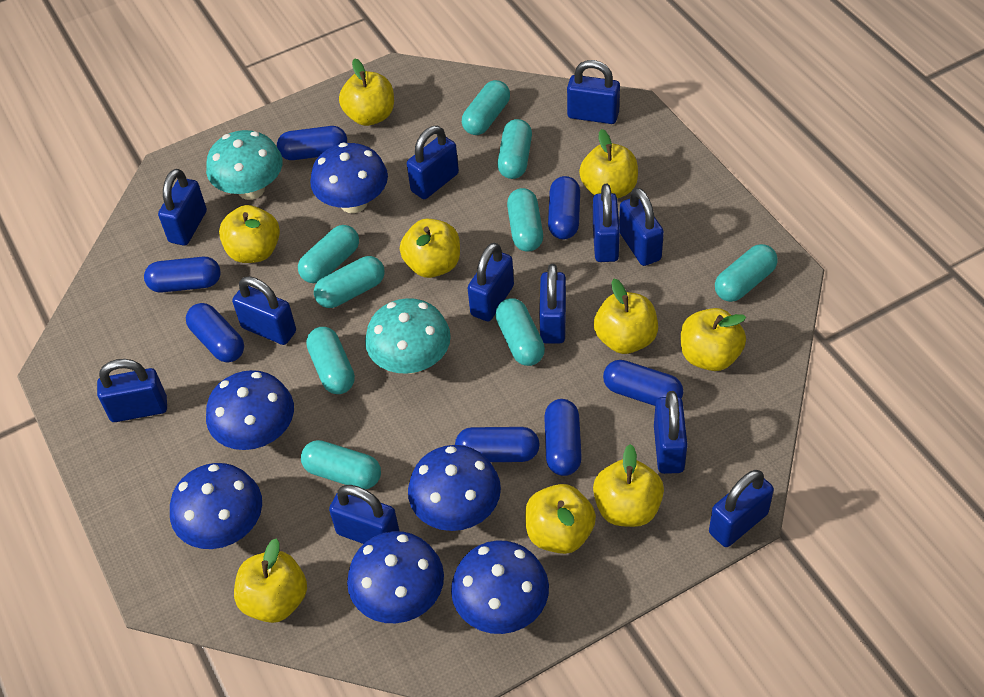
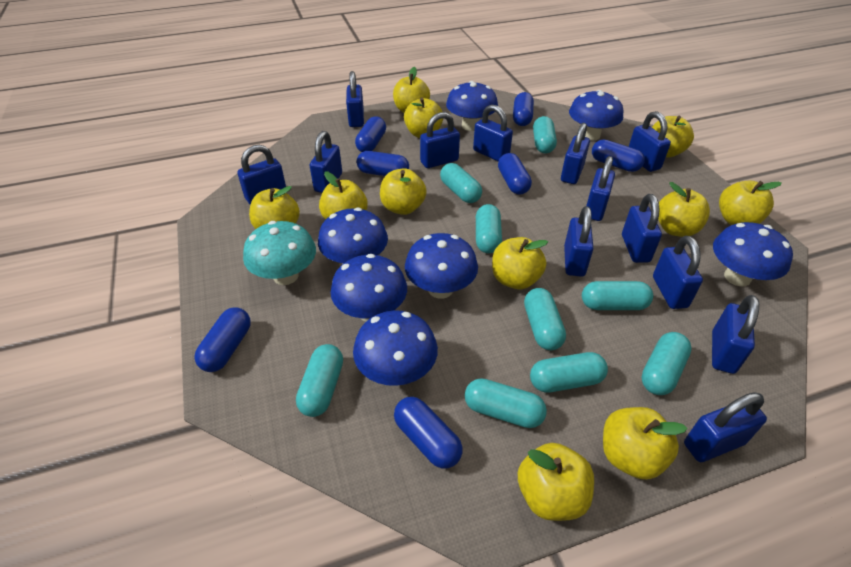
blue mushroom: [170,463,262,549] [206,370,294,450] [310,143,388,213] [347,531,444,623] [408,445,501,531] [451,540,549,634] = 6 -> [318,208,388,263] [330,254,407,321] [353,310,438,386] [405,233,478,299] [446,81,498,131] [569,90,623,141] [713,222,793,286] = 7
blue padlock: [97,359,167,422] [158,169,207,246] [232,276,296,345] [329,485,399,544] [407,126,459,199] [468,243,514,321] [539,264,566,344] [567,60,620,124] [593,184,620,262] [619,188,664,266] [654,391,688,474] [709,470,774,547] = 12 -> [237,145,286,205] [310,131,342,193] [346,71,364,127] [420,112,460,168] [473,105,513,162] [561,123,590,184] [564,206,593,277] [586,156,615,221] [622,194,662,263] [629,111,671,172] [653,236,703,309] [684,392,767,462] [712,295,759,374] = 13
turquoise mushroom: [206,130,283,200] [365,298,451,374] = 2 -> [243,221,316,285] = 1
yellow apple: [219,205,280,263] [234,538,307,623] [339,58,394,126] [400,219,460,278] [525,484,596,554] [579,129,638,199] [593,444,664,527] [594,279,658,354] [681,308,746,371] = 9 -> [249,186,300,229] [319,171,368,219] [380,168,427,215] [393,67,430,113] [404,98,443,138] [492,237,548,289] [518,443,594,521] [603,407,688,480] [652,116,694,158] [658,182,710,237] [719,181,782,225] = 11

